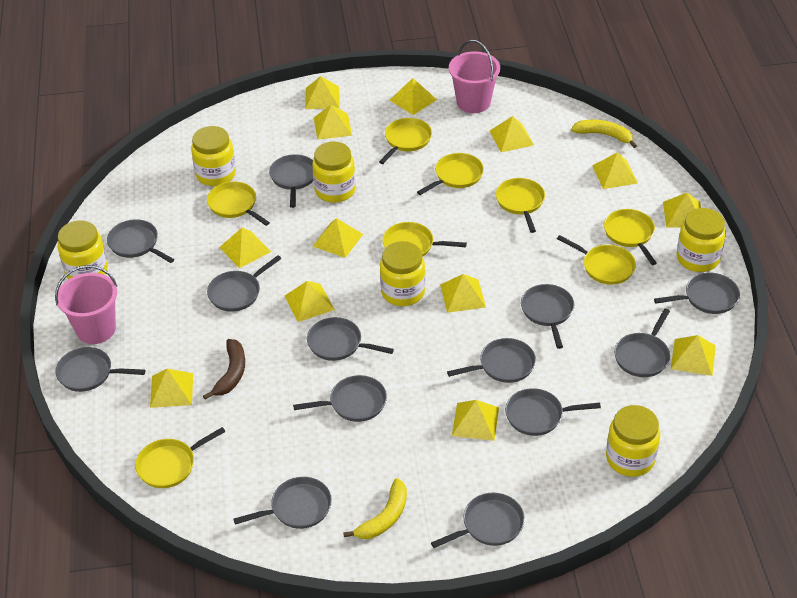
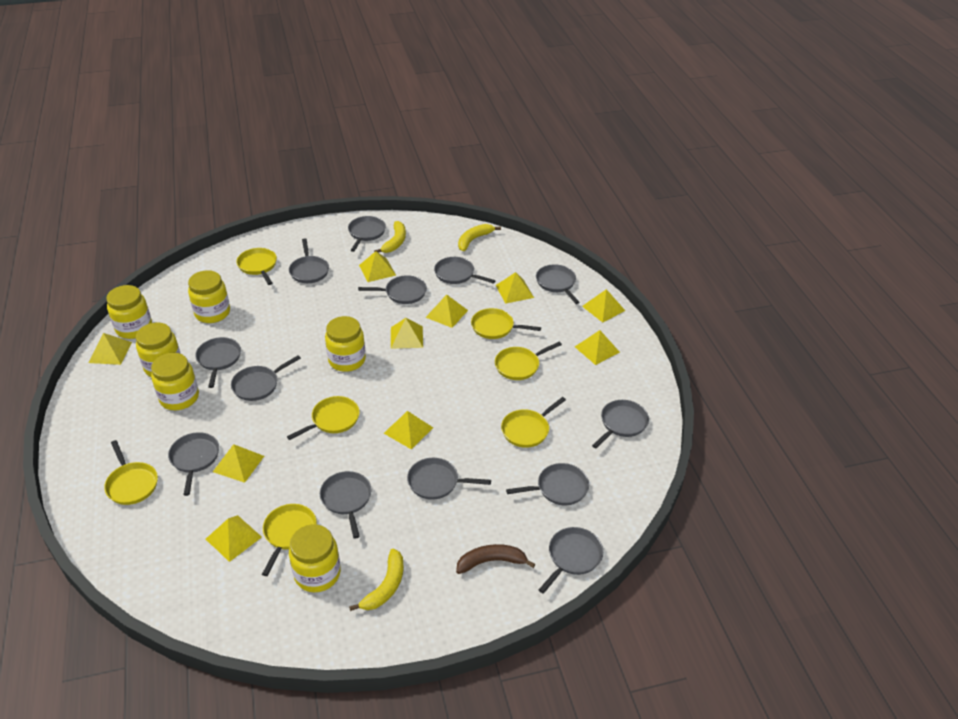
pink bucket: [55,265,117,344] [449,40,500,113] = 2 -> none = 0
yellow banana: [343,478,407,539] [571,120,637,148] = 2 -> [349,549,404,611] [374,221,406,253] [458,224,501,251] = 3
yellow pan: [135,427,226,488] [207,181,270,226] [379,118,432,164] [382,222,467,257] [417,153,484,195] [496,178,545,233] [557,235,636,285] [604,209,657,265] = 8 -> [104,440,158,505] [236,248,277,285] [262,504,317,576] [287,396,360,440] [471,308,541,339] [495,341,562,380] [501,397,566,448] = 7
yellow pyramid: [150,369,193,408] [219,228,271,268] [285,281,335,322] [305,76,339,109] [313,218,363,258] [314,105,352,140] [390,78,437,115] [440,274,486,313] [452,400,499,441] [490,116,534,153] [592,152,638,189] [663,193,701,228] [671,335,716,376] = 13 -> [88,333,132,365] [206,515,262,562] [213,444,264,483] [359,251,396,282] [384,411,433,449] [391,318,423,349] [426,295,468,328] [496,272,534,304] [575,330,620,365] [582,289,625,323] = 10

